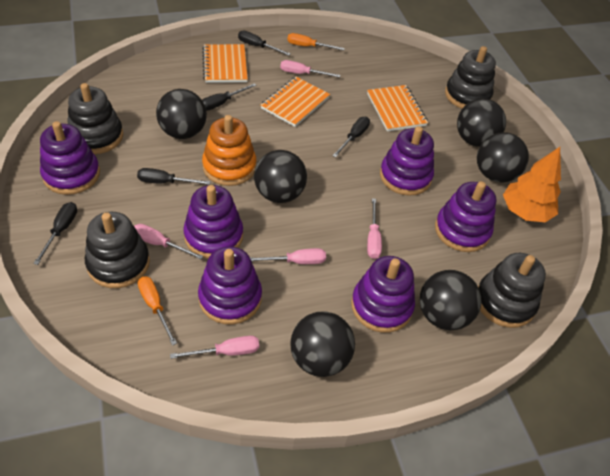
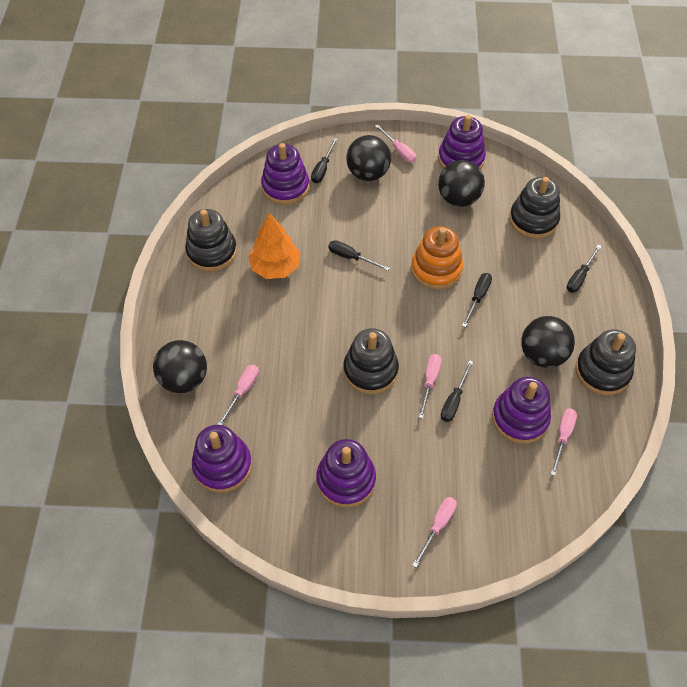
black ball: [156,89,207,139] [254,150,307,203] [291,311,355,377] [420,270,482,331] [457,98,506,147] [477,132,529,183] = 6 -> [153,340,207,393] [346,135,391,181] [438,160,485,207] [521,316,575,368] = 4
orange notebook: [202,44,248,83] [261,77,330,127] [367,85,428,131] = 3 -> none = 0
orange screwdriver: [138,276,177,346] [287,33,345,50] = 2 -> none = 0
purple stacking toy: [40,121,100,195] [183,185,243,259] [198,246,262,324] [351,256,415,333] [380,126,434,196] [435,181,496,252] = 6 -> [192,425,252,493] [261,143,309,205] [316,439,376,508] [438,115,486,169] [492,377,551,444] = 5

